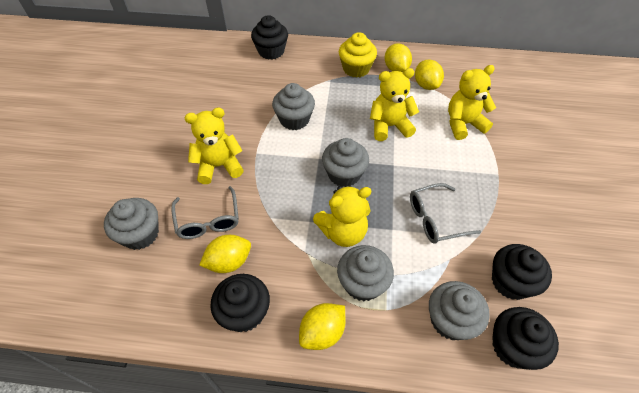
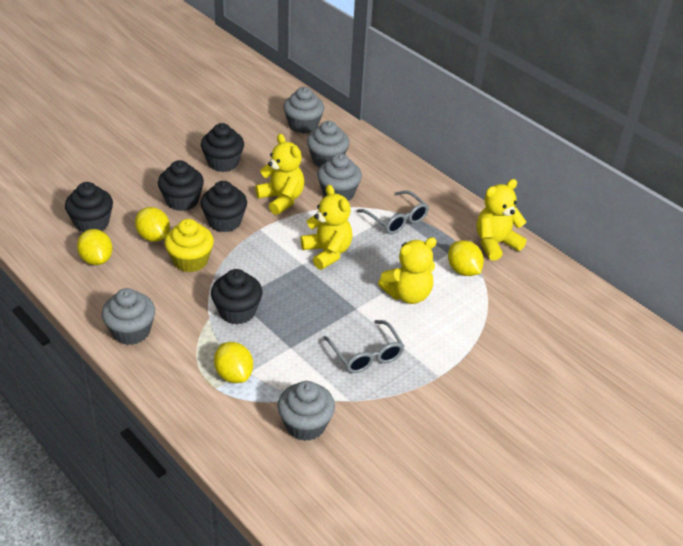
black cupcake: [210,274,270,332] [251,15,288,60] [492,244,552,300] [492,307,559,370] = 4 -> [65,182,113,233] [158,160,204,211] [200,181,247,232] [201,123,244,172] [211,269,262,324] = 5

